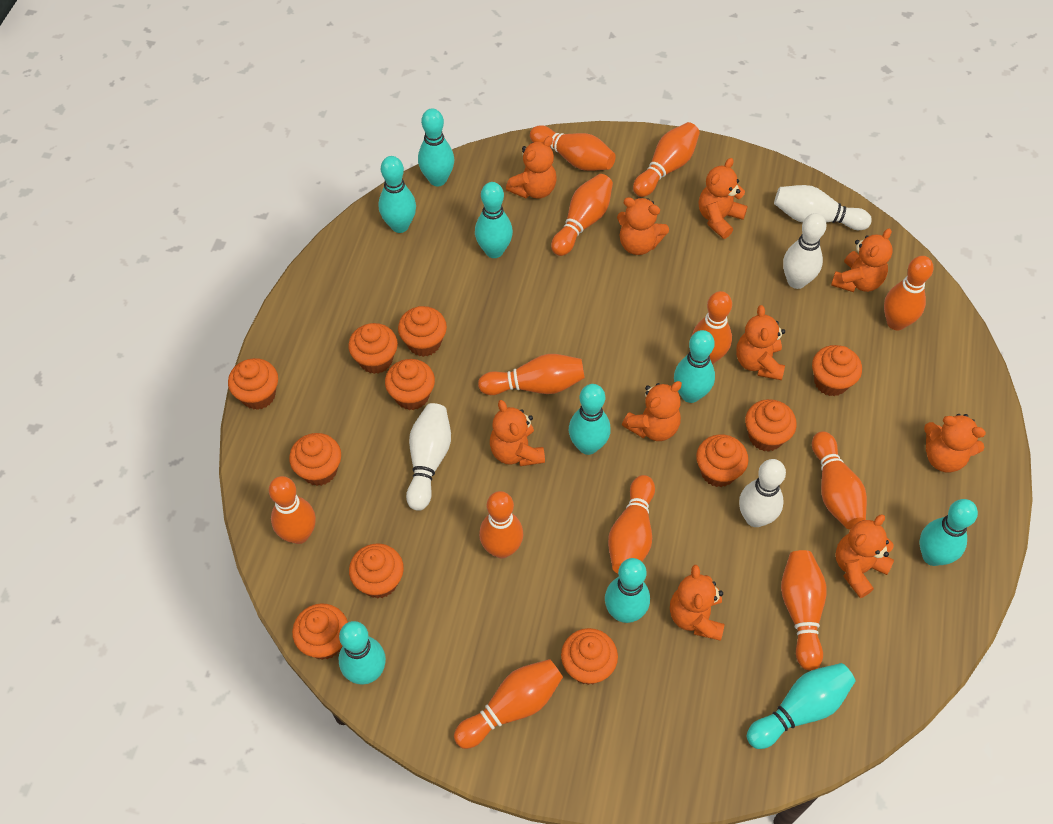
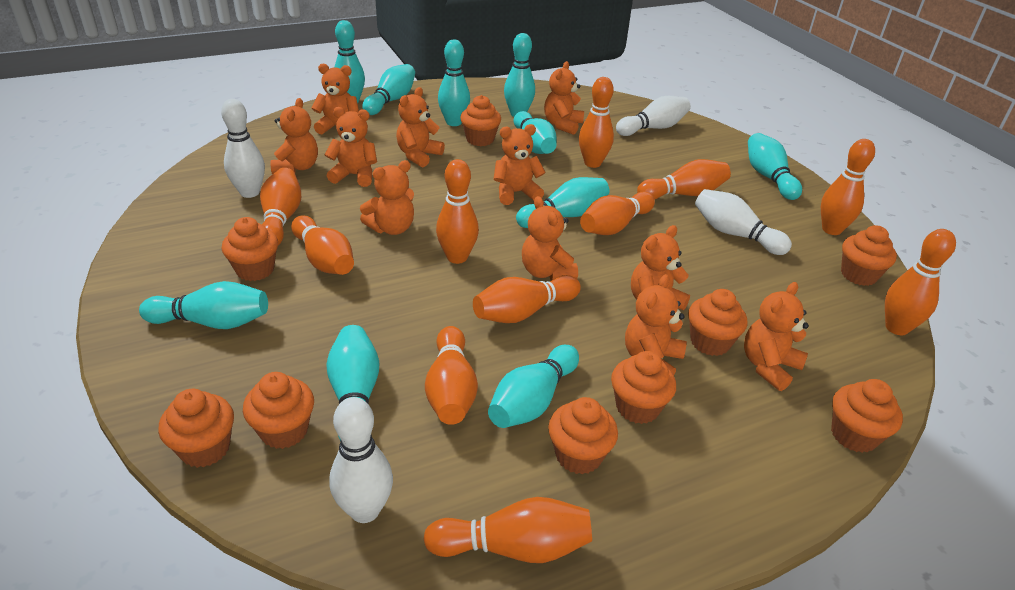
orange bowling pin: [269,476,316,544] [454,659,563,749] [478,354,585,395] [479,491,523,558] [530,125,616,171] [551,174,613,256] [608,475,655,574] [633,122,700,197] [692,291,732,364] [781,550,827,671] [812,431,867,529] [884,256,934,330] = 12 -> [260,168,301,245] [291,215,354,275] [424,497,592,563] [425,326,478,425] [436,159,479,264] [473,275,581,323] [579,77,614,168] [580,192,655,235] [637,159,731,199] [821,139,875,235] [885,229,956,335] = 11
orange cupcake: [228,358,278,410] [289,433,341,486] [292,603,348,660] [348,323,398,374] [349,543,404,599] [385,359,435,410] [398,306,447,357] [561,628,618,685] [696,434,748,487] [745,399,797,452] [812,345,862,396] = 11 -> [158,389,234,468] [222,217,278,281] [243,372,314,449] [460,95,501,146] [548,397,618,474] [611,351,676,424] [688,289,748,356] [831,379,903,453] [841,225,897,286] = 9
orange teddy bear: [490,400,545,466] [506,136,557,199] [617,197,669,255] [622,381,682,441] [670,565,725,641] [699,158,748,239] [736,305,785,380] [831,228,893,292] [835,514,894,598] [924,414,986,472] = 10 -> [270,98,318,174] [311,63,359,134] [325,107,377,187] [360,160,414,235] [396,87,445,167] [494,124,546,205] [522,196,578,281] [544,61,584,135] [625,274,687,375] [631,225,690,310] [744,282,809,391] = 11
turquoise bowling pin: [339,621,386,685] [379,156,416,233] [418,108,454,186] [475,182,513,258] [569,384,611,455] [605,558,650,623] [674,330,715,403] [747,663,855,749] [920,499,978,566] = 9 -> [139,281,268,329] [326,325,379,441] [334,20,365,103] [362,64,415,115] [438,40,470,126] [488,345,579,428] [504,33,535,117] [514,111,557,154] [516,177,610,228] [748,133,802,200] = 10

